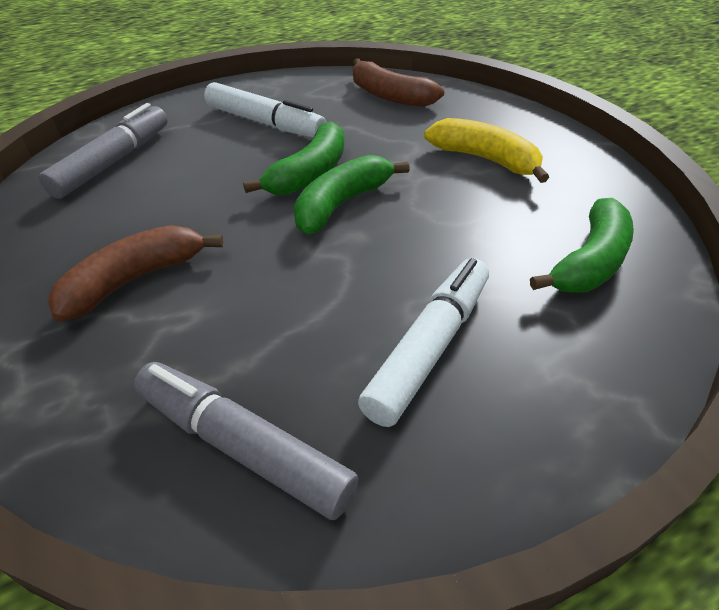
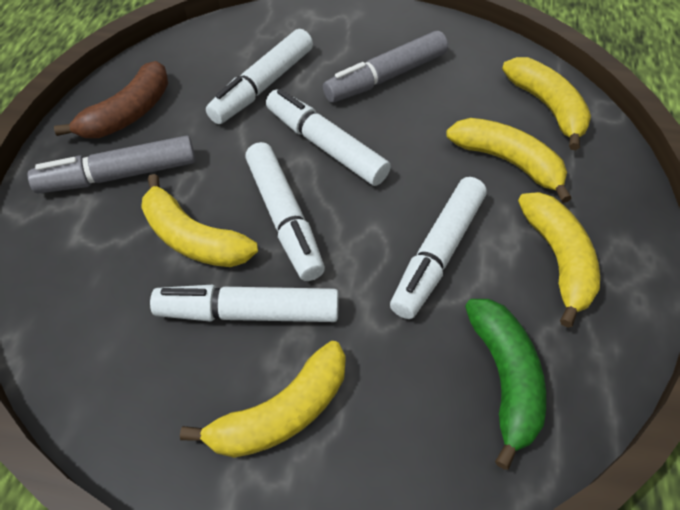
brown banana: [47,225,223,321] [353,58,444,107] = 2 -> [54,61,168,138] = 1
green banana: [243,121,344,195] [293,155,410,234] [530,198,634,293] = 3 -> [465,299,546,470] = 1
white marker: [204,82,326,138] [358,258,489,427] = 2 -> [150,284,339,322] [206,29,313,124] [245,142,325,281] [266,89,391,186] [390,177,487,319] = 5
yellow banana: [424,118,549,183] = 1 -> [141,174,258,267] [180,341,346,458] [446,118,572,203] [502,57,591,150] [518,192,600,328] = 5

